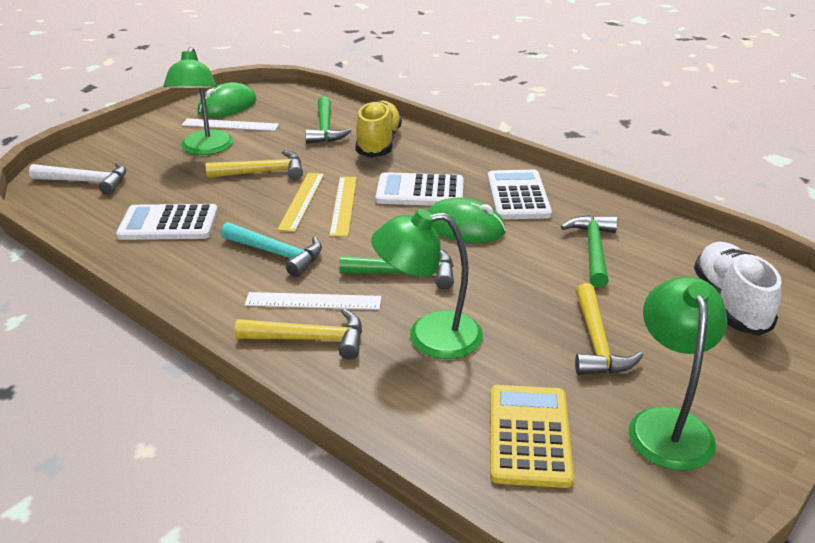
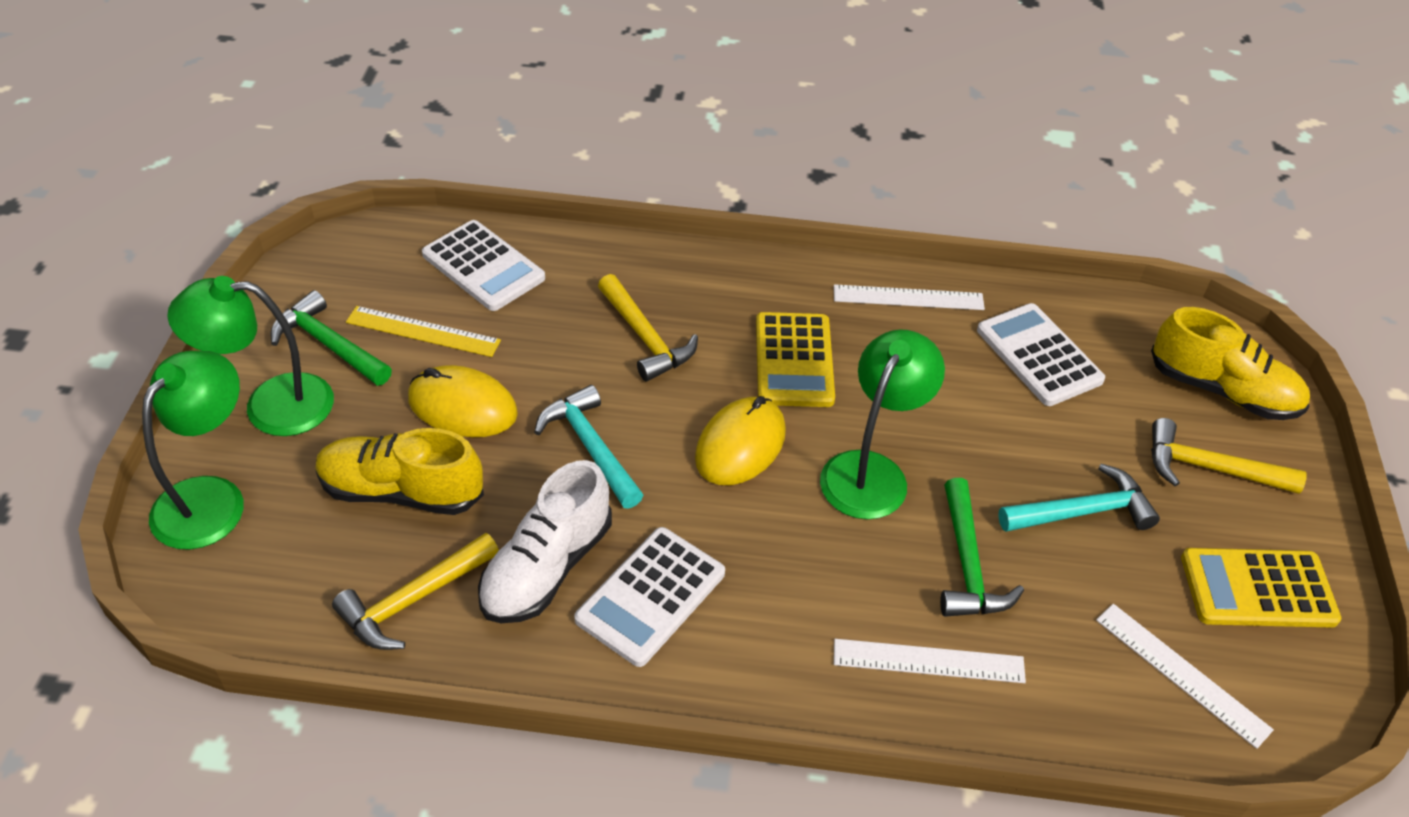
green hammer: [305,96,351,144] [339,249,454,289] [561,215,618,288] = 3 -> [271,290,392,386] [940,478,1024,617] = 2
green mouse: [198,82,256,118] [427,198,506,243] = 2 -> none = 0
turquoise hammer: [221,222,322,277] = 1 -> [534,385,643,508] [998,464,1160,532] = 2
white hammer: [29,162,126,195] = 1 -> none = 0
white ruler: [182,118,279,131] [245,292,381,310] = 2 -> [834,284,985,310] [834,639,1026,683] [1096,604,1274,749] = 3
yellow calculator: [490,385,574,488] = 1 -> [756,312,835,407] [1181,548,1341,627] = 2
yellow mouse: none = 0 -> [408,365,518,437] [695,396,786,485] = 2
yellow ruler: [277,173,324,232] [329,177,357,237] = 2 -> [346,306,501,357] = 1
yellow shoe: [355,100,402,158] = 1 -> [315,428,484,515] [1151,307,1310,420] = 2

